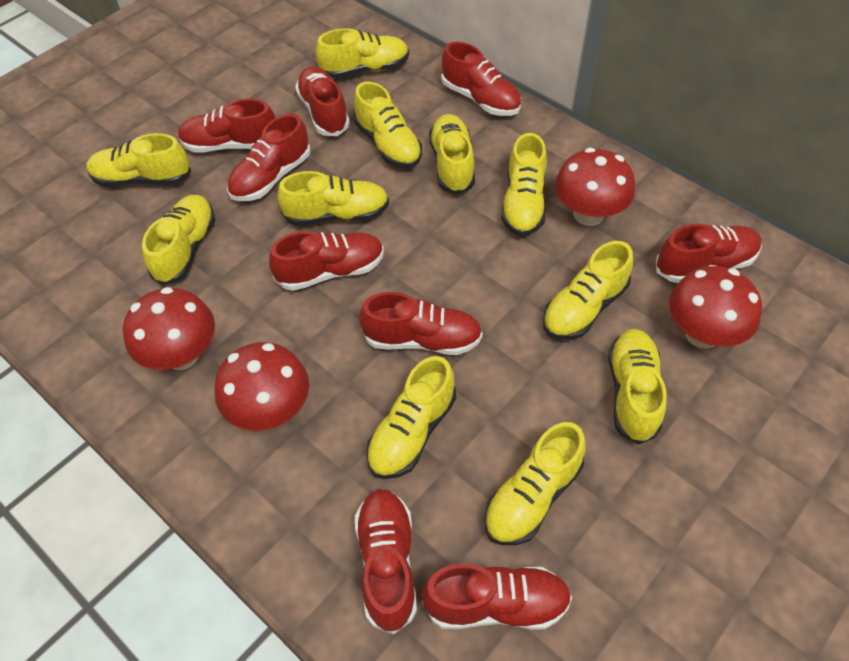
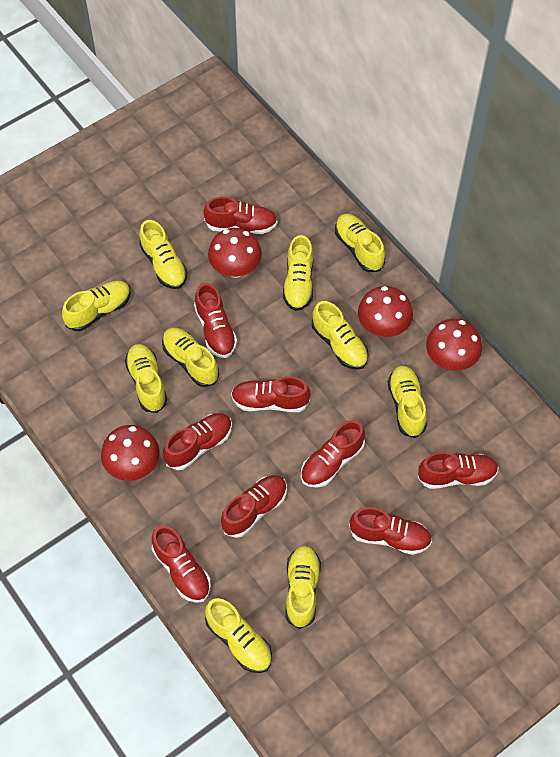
yellow shoe: [87,133,191,187] [142,195,215,285] [277,171,389,226] [316,28,409,79] [354,81,422,168] [366,356,456,479] [429,114,475,195] [484,422,585,545] [501,133,547,236] [543,241,633,340] [608,329,667,445] = 11 -> [62,281,131,331] [125,344,167,413] [139,220,187,289] [162,328,219,387] [205,598,272,673] [283,235,314,311] [286,546,321,629] [312,301,369,370] [335,214,385,272] [388,366,427,438] = 10

